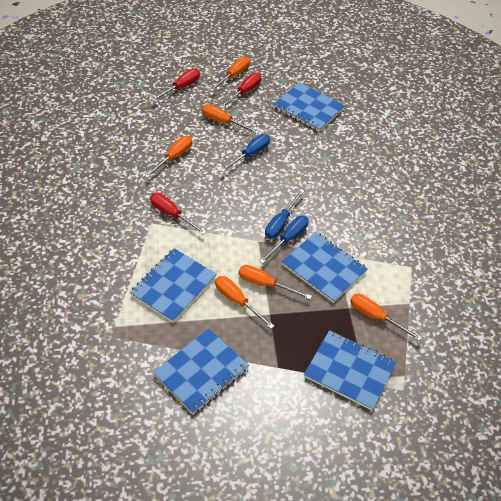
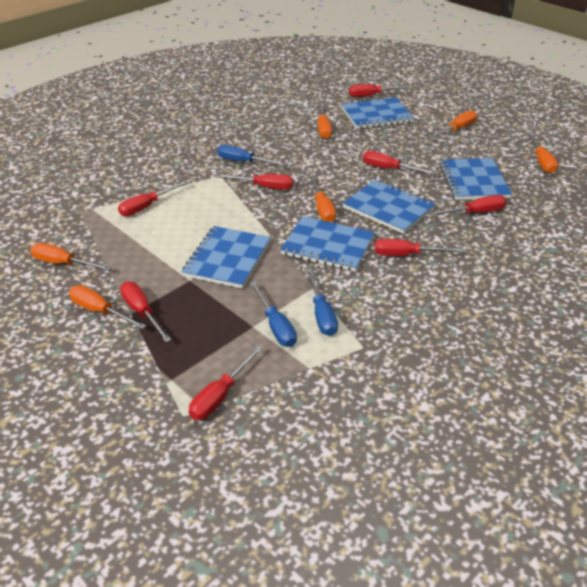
red screwdriver: [150,193,206,235] [151,69,200,102] [220,73,261,108] = 3 -> [118,180,188,216] [120,281,171,342] [189,346,263,420] [216,174,293,189] [349,84,412,97] [363,151,436,175] [375,239,465,256] [429,195,507,216] = 8

